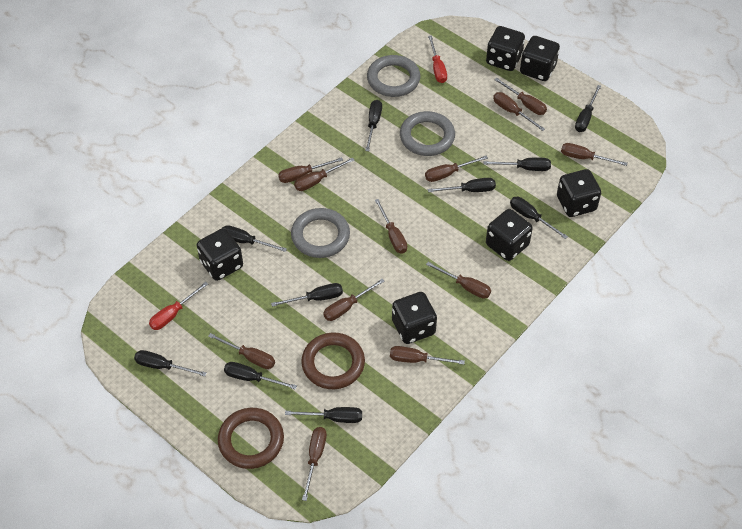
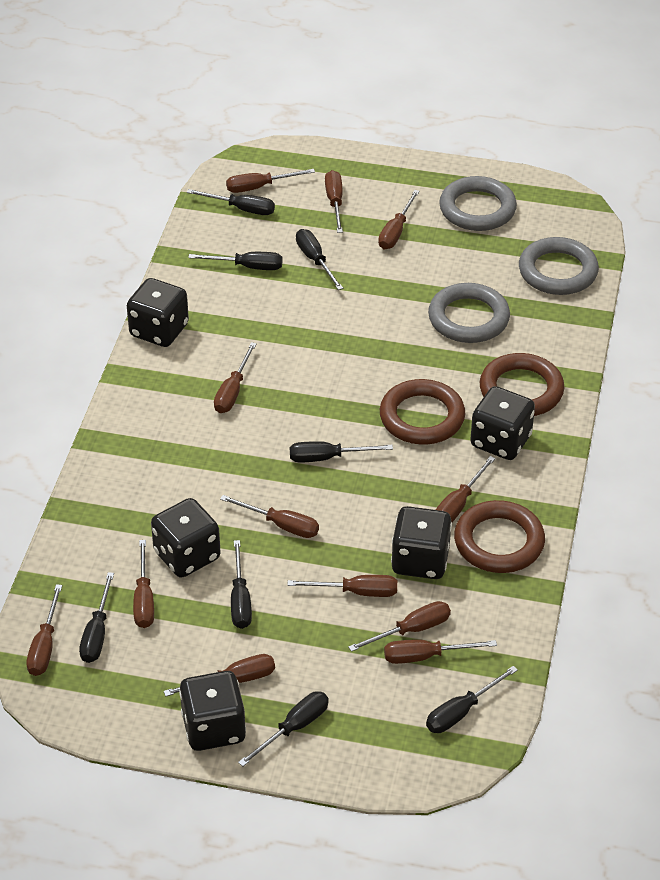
black dice: [197,228,243,281] [392,292,437,344] [486,26,525,71] [486,209,533,261] [520,36,560,81] [557,169,601,217] = 6 -> [127,278,189,347] [151,498,220,578] [179,671,246,751] [391,506,452,579] [471,386,535,460] = 5
black screwdriver: [134,350,207,376] [221,225,287,252] [224,362,297,389] [271,283,343,307] [285,407,362,423] [365,100,382,151] [428,178,496,192] [484,158,551,171] [510,196,568,239] [575,85,601,132] = 10 -> [79,572,114,663] [187,189,275,215] [188,252,282,270] [231,540,252,629] [238,691,329,767] [290,441,393,462] [296,229,343,290] [426,666,518,733] = 8
brown ring: [218,408,284,469] [301,333,365,389] = 2 -> [380,379,465,444] [454,500,545,573] [480,353,564,416] = 3
red screwdriver: [149,282,208,330] [428,36,447,83] = 2 -> none = 0

